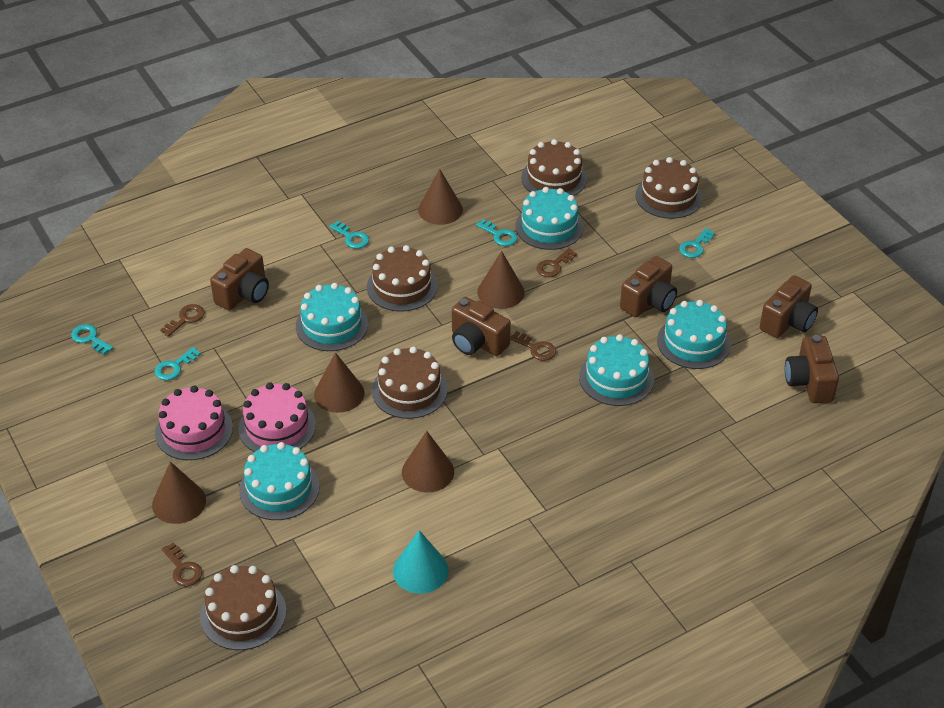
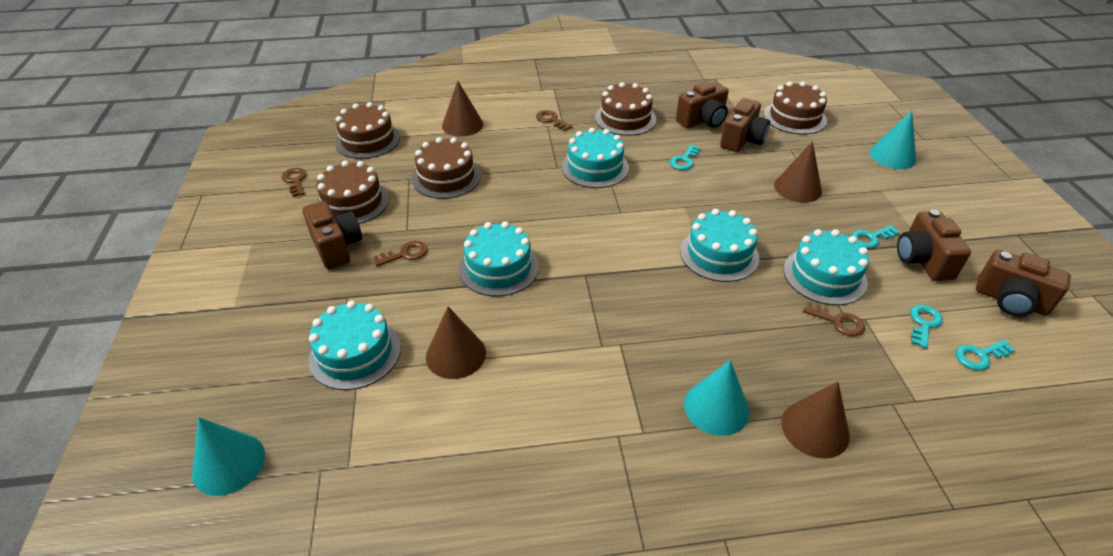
brown cone: [152,462,206,524] [314,352,364,413] [402,431,454,493] [418,169,463,225] [477,251,525,309] = 5 -> [426,307,486,379] [442,81,483,137] [774,141,822,203] [781,382,850,459] = 4
pink cake: [155,386,233,460] [238,382,316,452] = 2 -> none = 0
turquoise cone: [393,530,449,594] = 1 -> [192,417,265,496] [684,360,749,436] [870,111,916,169] = 3
turquoise key: [71,324,113,355] [155,347,201,380] [329,221,369,249] [476,219,518,246] [679,228,715,258] = 5 -> [670,144,700,170] [851,225,900,249] [910,305,943,349] [956,340,1015,370] = 4

